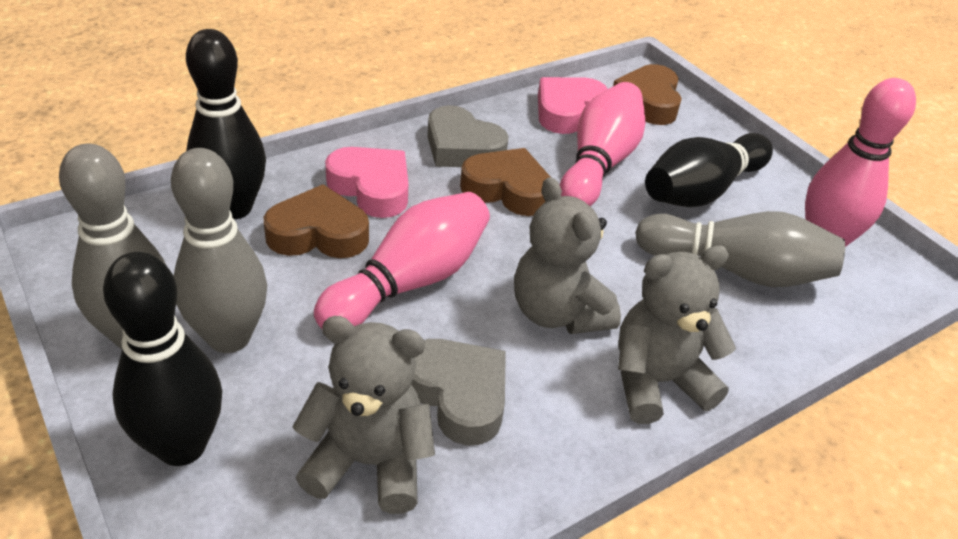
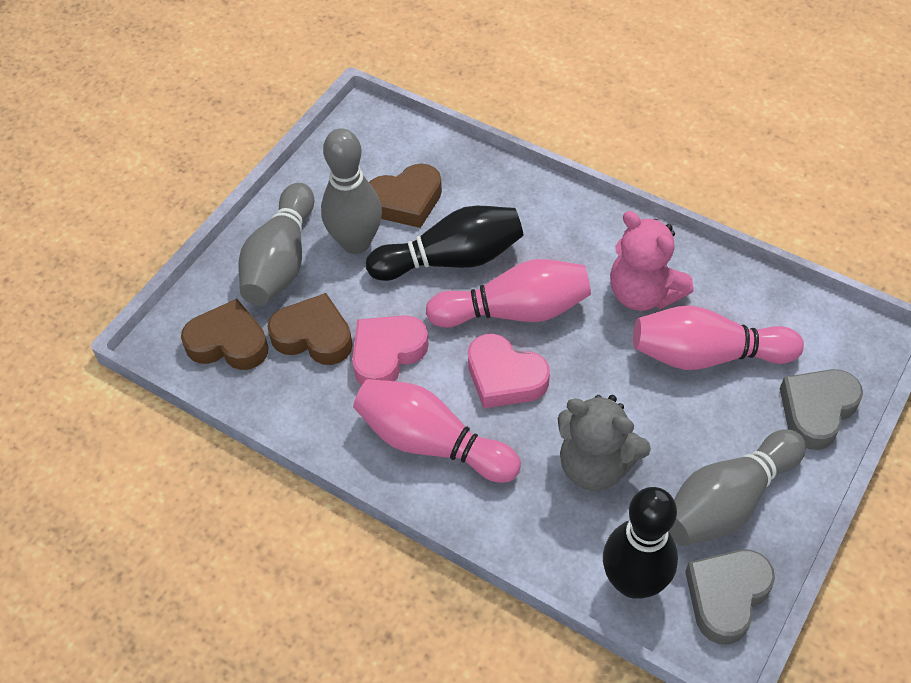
black bowling pin: [103,252,222,466] [186,29,266,219] [645,133,773,207] = 3 -> [366,206,524,281] [603,487,678,598] = 2
grey teddy bear: [293,316,435,514] [514,177,621,334] [618,245,736,424] = 3 -> [558,395,651,491] = 1
pink teddy bear: none = 0 -> [610,211,694,311] = 1

